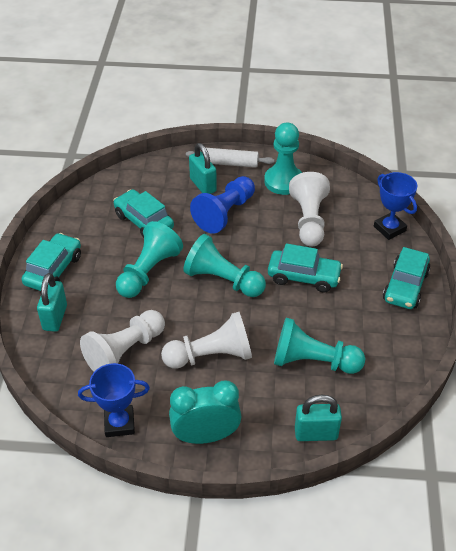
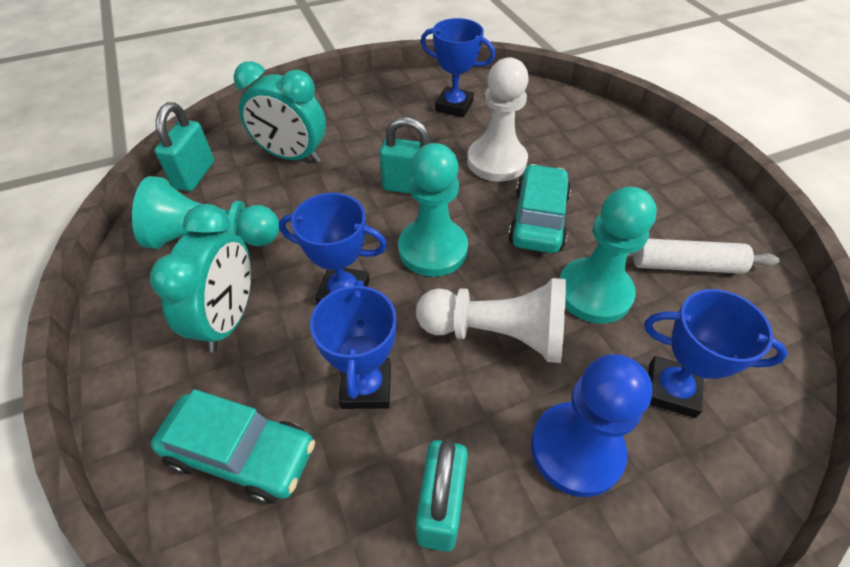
blue trophy: [78,363,150,437] [374,172,417,240] = 2 -> [279,193,387,304] [310,280,397,409] [421,18,495,118] [645,289,788,418] = 4
turquoise car: [22,233,81,291] [113,189,174,238] [268,243,343,292] [383,247,431,309] = 4 -> [151,389,315,504] [508,164,571,253] = 2
turquoise clock: [169,381,241,444] = 1 -> [150,204,251,352] [233,61,326,163] = 2
turquoise pawn: [116,221,183,298] [183,234,266,297] [264,122,302,195] [274,318,365,374] = 4 -> [132,176,279,249] [398,143,468,277] [559,187,657,324] = 3
white pawn: [80,310,165,372] [161,312,252,369] [289,172,330,246] = 3 -> [416,278,566,363] [467,57,529,182] = 2

